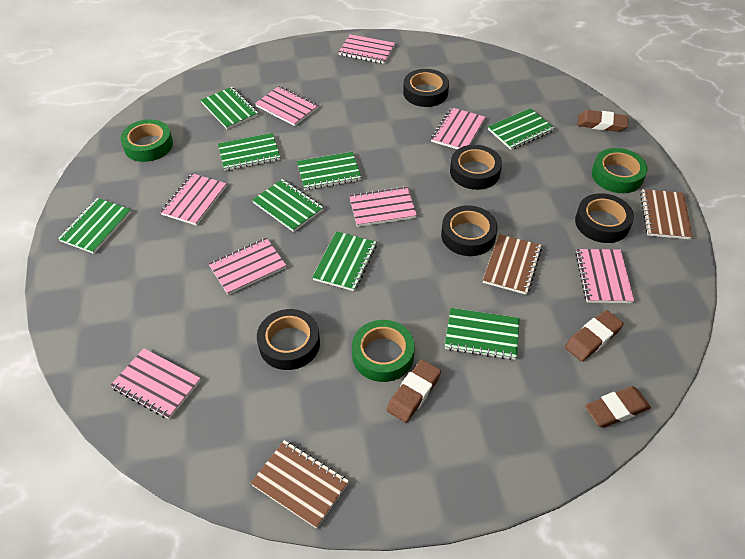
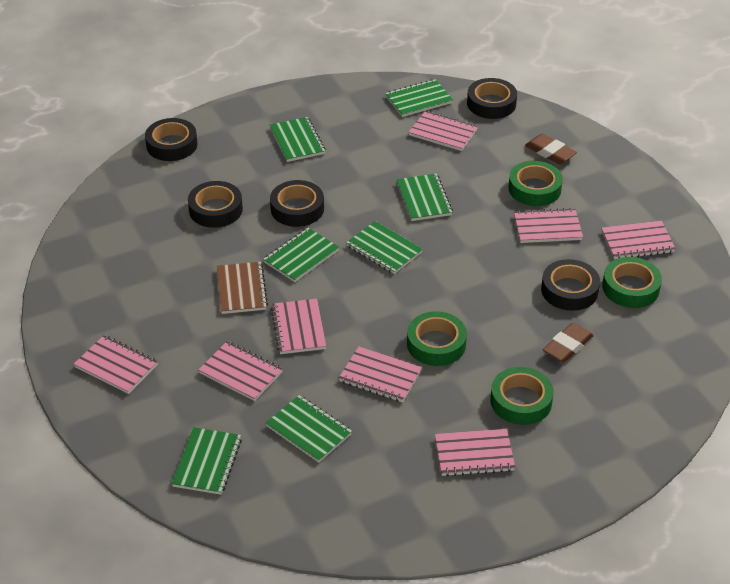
brown eraser: [387,360,441,423] [565,310,624,361] [577,110,628,132] [585,386,651,428] = 4 -> [525,134,577,164] [543,323,594,363] = 2
brown notebook: [250,440,349,529] [483,234,542,295] [640,189,693,240] = 3 -> [217,262,268,314] = 1
green notebook: [58,198,131,254] [201,87,258,129] [218,133,280,171] [252,179,323,232] [297,152,362,190] [312,231,377,291] [445,308,520,360] [488,108,555,150] = 8 -> [172,427,242,495] [263,228,339,282] [266,395,352,463] [270,117,325,162] [346,221,423,274] [385,79,453,117] [396,174,453,221] = 7
green tape: [120,119,173,162] [352,320,415,382] [592,148,647,193] = 3 -> [407,311,467,366] [490,367,554,425] [508,161,563,206] [602,257,662,308] = 4

